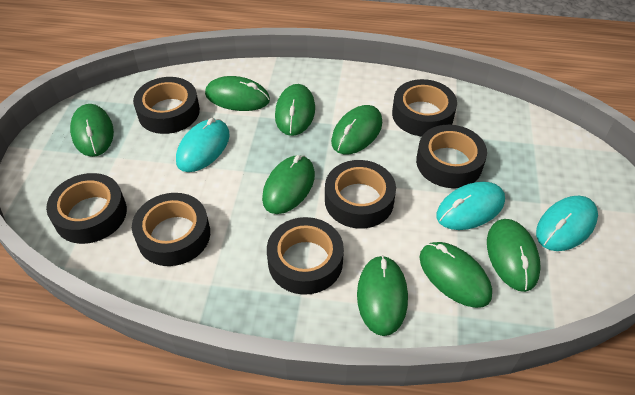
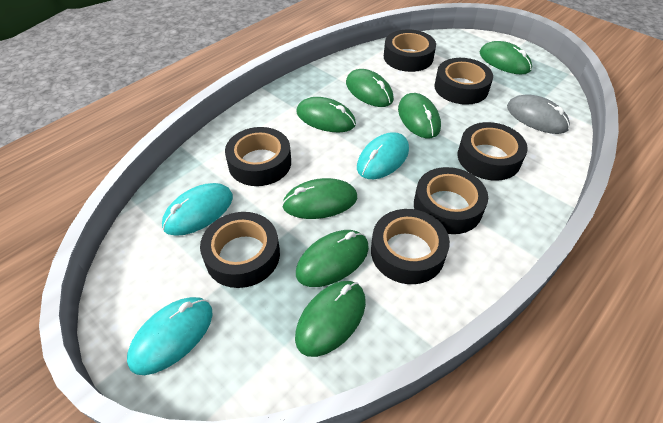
green mouse: [70,104,114,157] [205,76,270,111] [262,155,315,214] [275,84,315,136] [331,105,382,154] [357,255,408,336] [419,242,492,308] [487,219,541,292] = 8 -> [282,178,357,219] [295,281,366,357] [296,97,356,132] [296,230,369,287] [346,69,394,107] [398,93,441,139] [480,41,532,75] = 7
grey mouse: none = 0 -> [507,94,570,134] = 1

